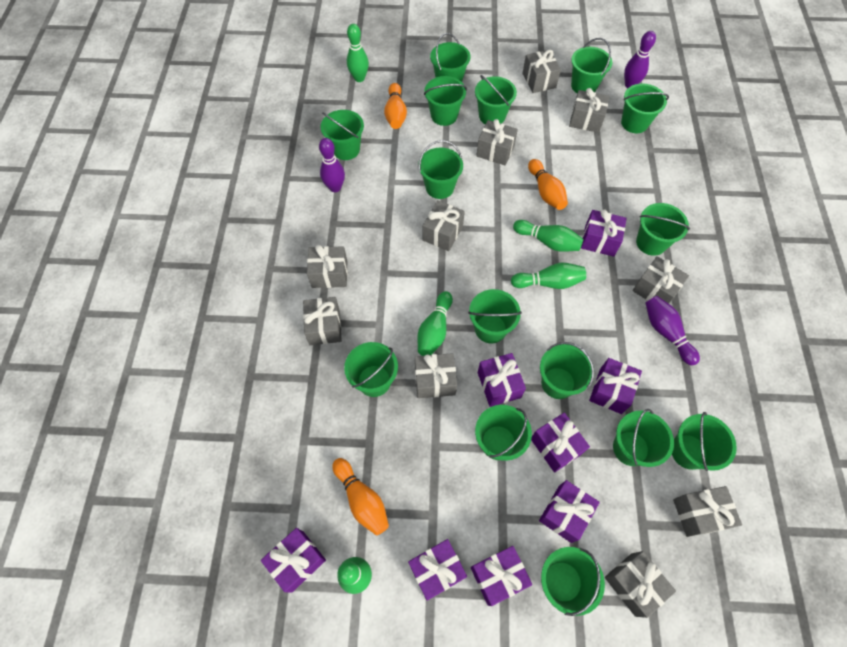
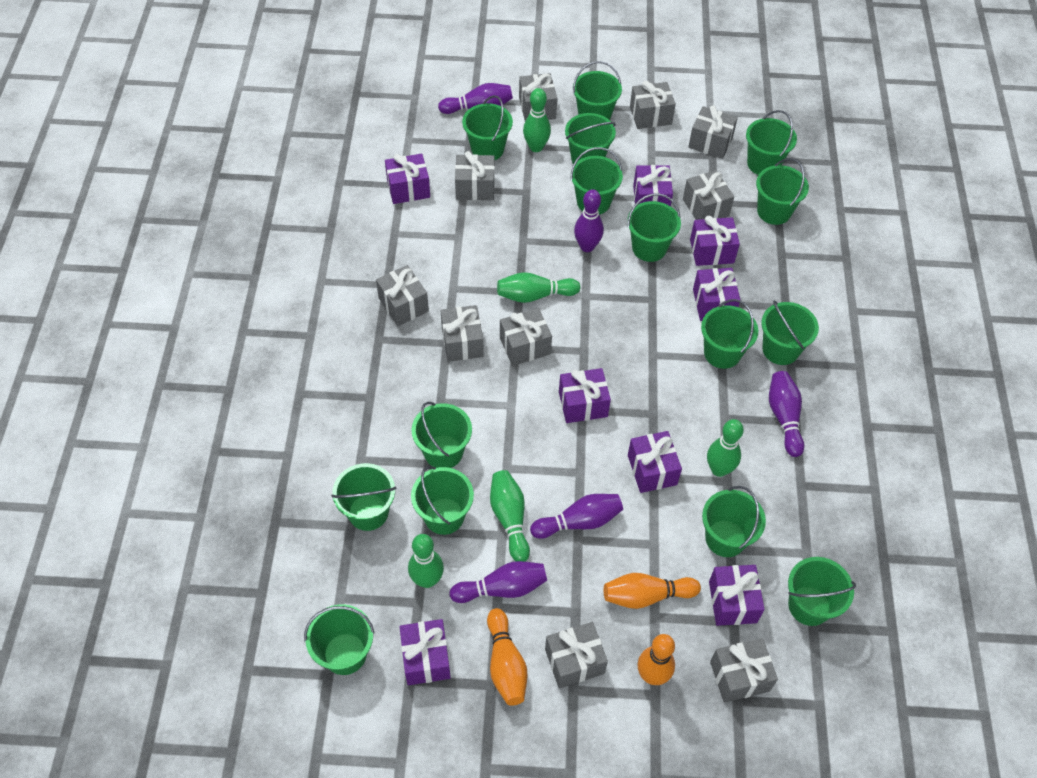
purple bowling pin: [319,138,345,192] [624,31,656,88] [645,296,700,365] = 3 -> [438,83,513,114] [449,561,547,603] [530,494,623,539] [574,189,604,252] [769,371,804,457] = 5

